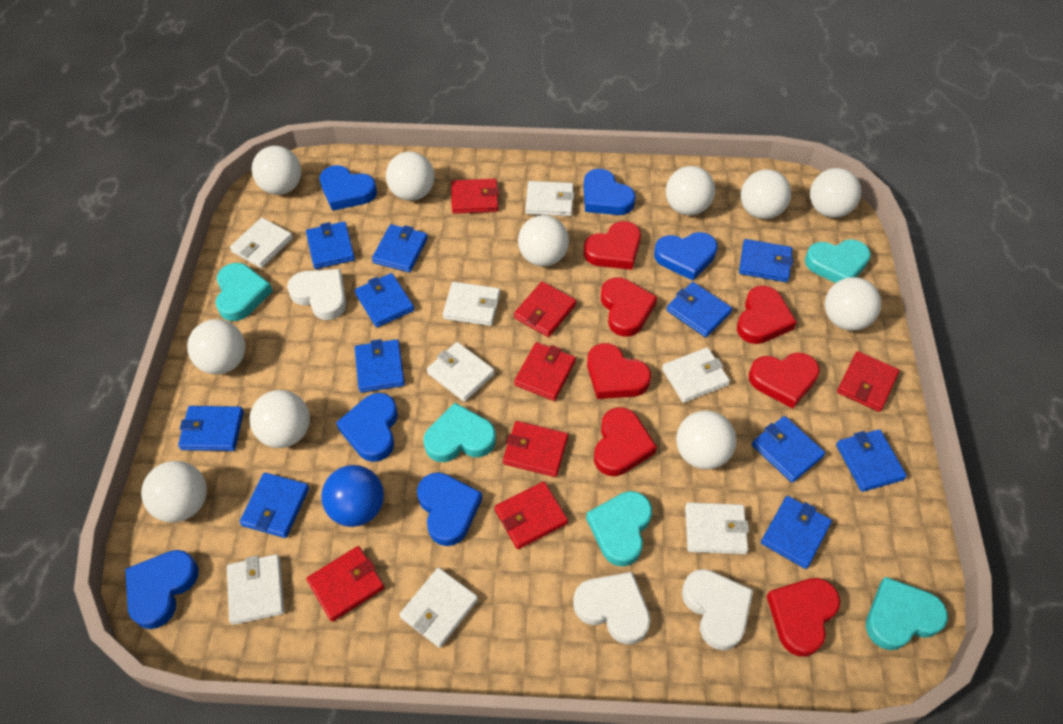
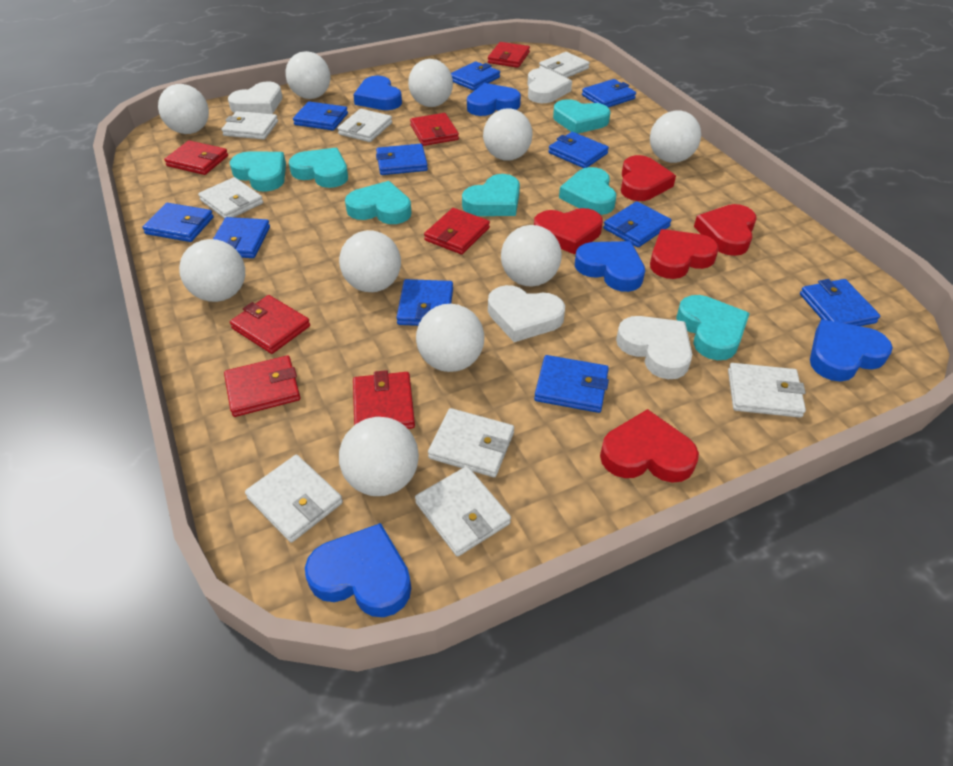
blue ball: [322,465,384,527] = 1 -> none = 0
blue heart: [125,550,199,629] [320,165,377,211] [336,393,398,462] [417,472,482,546] [584,169,636,215] [654,232,718,281] = 6 -> [305,523,411,617] [353,76,402,110] [467,83,521,116] [575,241,645,292] [810,320,893,382] = 5
red heart: [584,221,641,270] [587,343,651,399] [594,407,657,476] [601,278,657,337] [737,286,797,344] [749,353,820,409] [767,578,840,657] = 7 -> [534,208,603,254] [600,409,699,483] [621,155,676,201] [650,229,719,279] [694,204,757,256] = 5
turquoise heart: [216,263,273,321] [423,403,496,462] [586,491,652,567] [805,239,871,283] [866,577,948,650] = 5 -> [230,152,286,192] [289,148,348,188] [345,181,412,224] [462,174,520,216] [553,99,610,134] [559,167,616,215] [676,295,750,360] = 7
white ball: [141,461,207,522] [187,319,246,374] [250,390,310,448] [252,146,301,195] [386,152,435,201] [518,215,569,266] [666,166,715,215] [676,410,736,470] [741,169,791,219] [810,168,861,218] [825,277,881,331] = 11 -> [158,84,209,134] [179,239,245,302] [285,51,331,99] [339,230,401,292] [339,417,419,496] [408,59,453,107] [416,304,484,372] [483,108,532,161] [501,225,562,287] [650,110,701,163] = 10
white heart: [287,269,346,320] [573,572,651,645] [682,569,753,651] = 3 -> [228,81,282,114] [488,285,565,342] [527,68,572,103] [616,316,692,379] = 4

